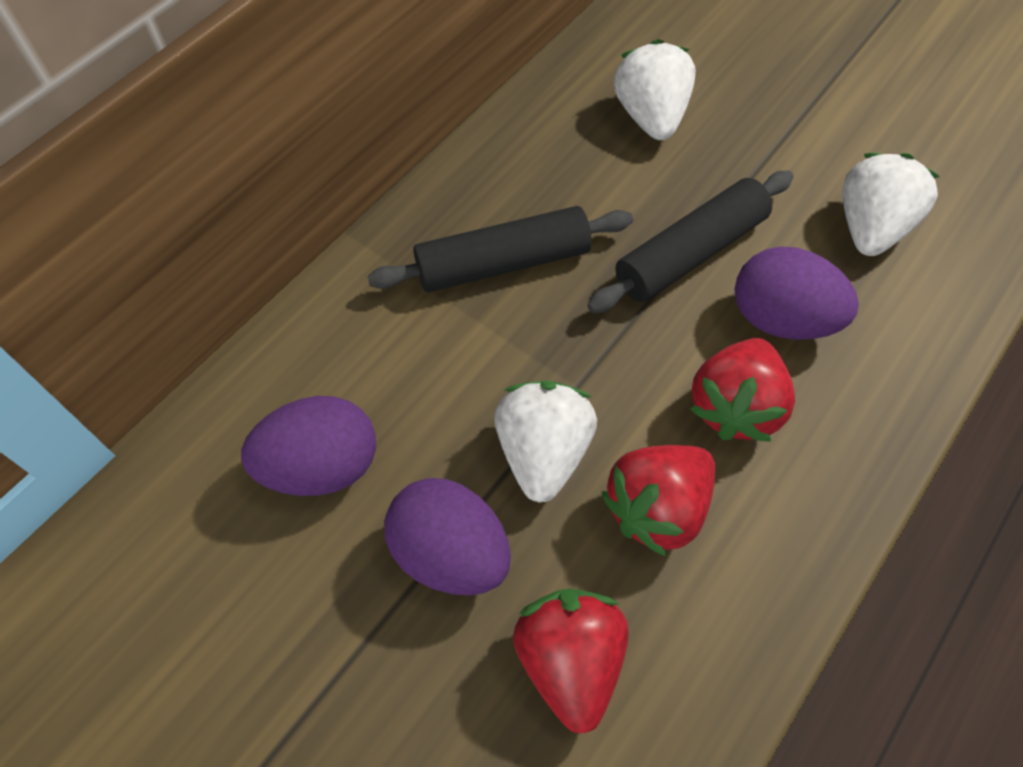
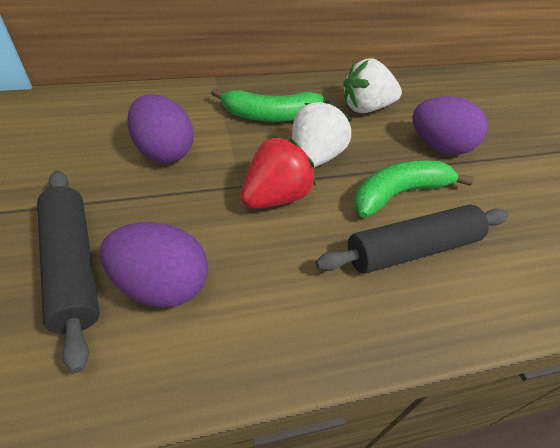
green banana: none = 0 -> [211,88,324,122] [354,160,474,218] = 2
red strawberry: [513,589,629,733] [601,445,715,557] [690,338,795,442] = 3 -> [240,136,315,209] = 1
white strawberry: [494,381,597,503] [614,39,696,140] [842,153,940,256] = 3 -> [292,100,352,167] [343,58,402,113] = 2

